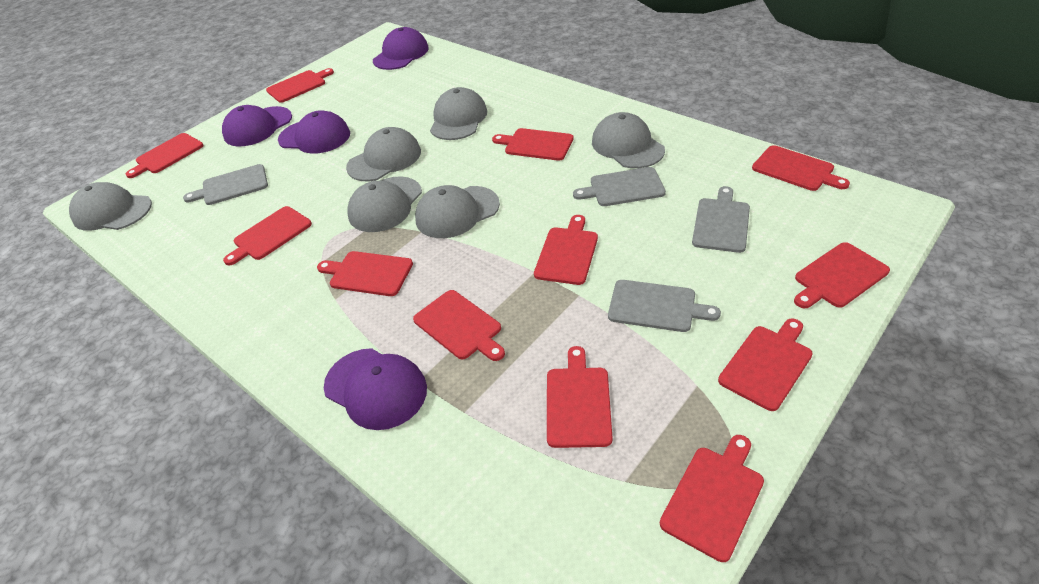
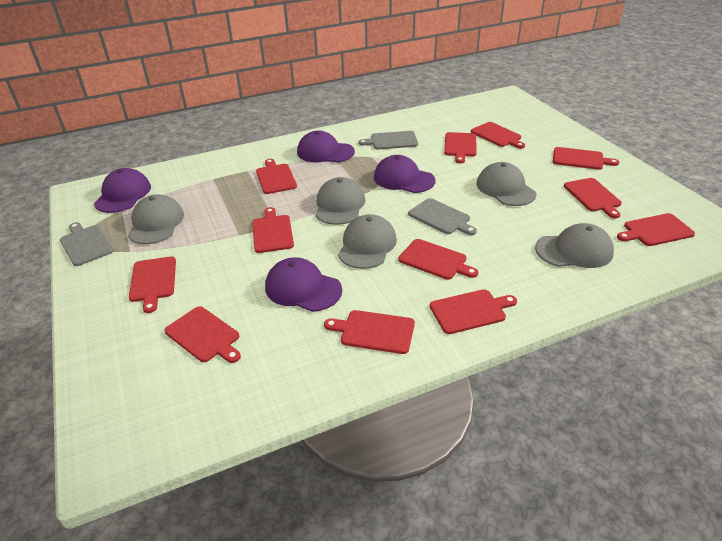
grey cap: [69,182,152,231] [346,127,421,181] [347,177,422,232] [415,185,500,238] [430,87,487,140] [592,112,665,168] = 6 -> [128,194,184,244] [316,177,365,225] [338,214,397,269] [476,162,536,206] [535,223,614,268] = 5
grey cutting board: [183,164,268,205] [573,167,666,206] [608,280,721,332] [692,186,750,253] = 4 -> [60,222,114,266] [358,131,418,150] [408,198,477,235] = 3

